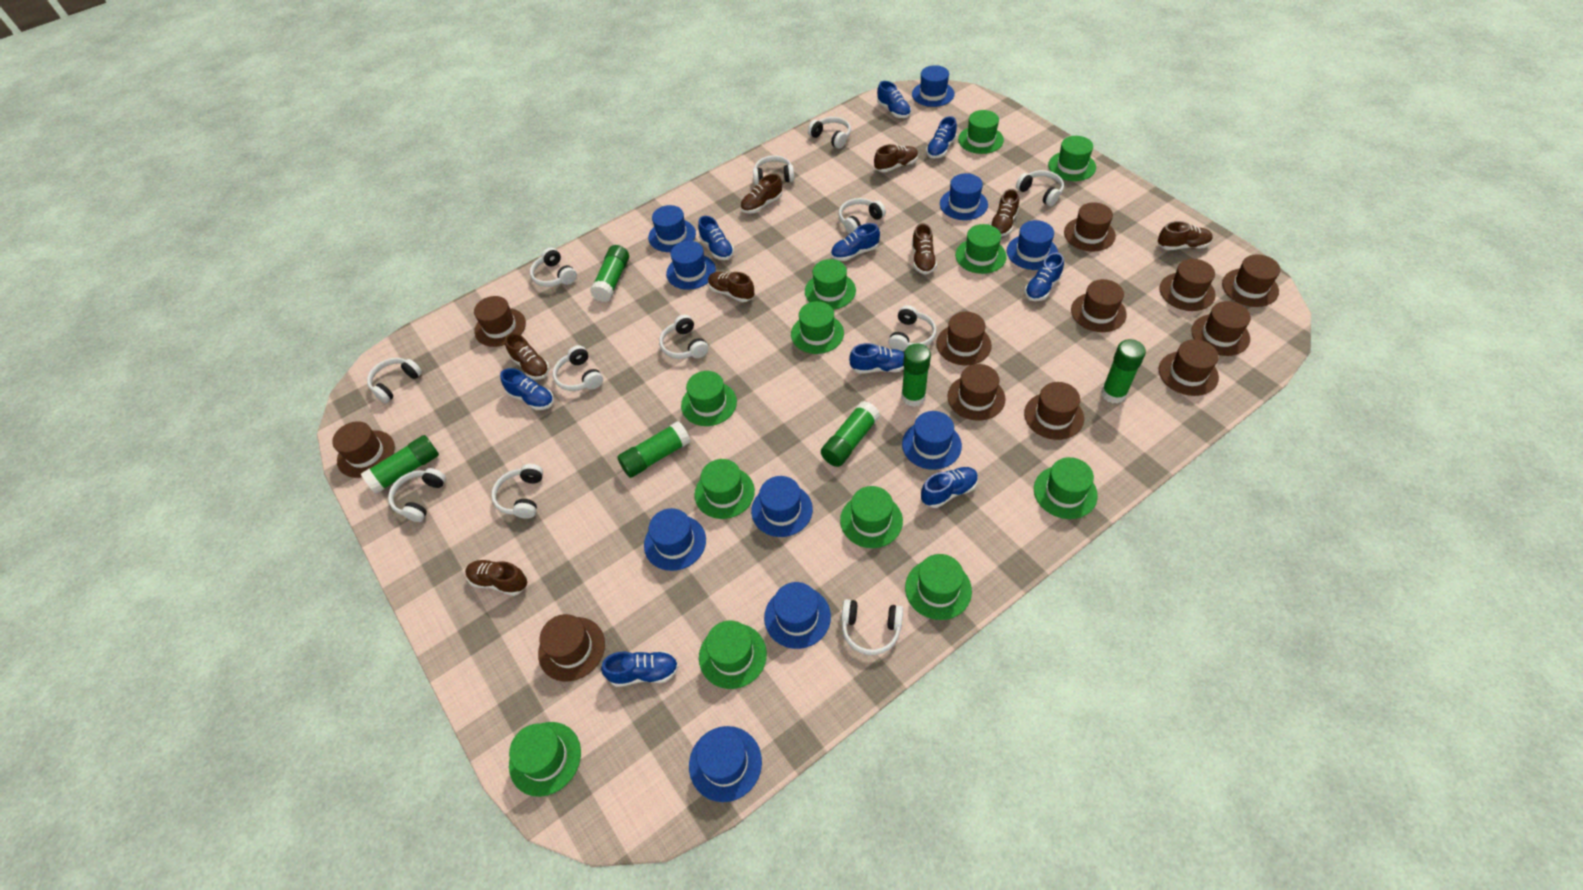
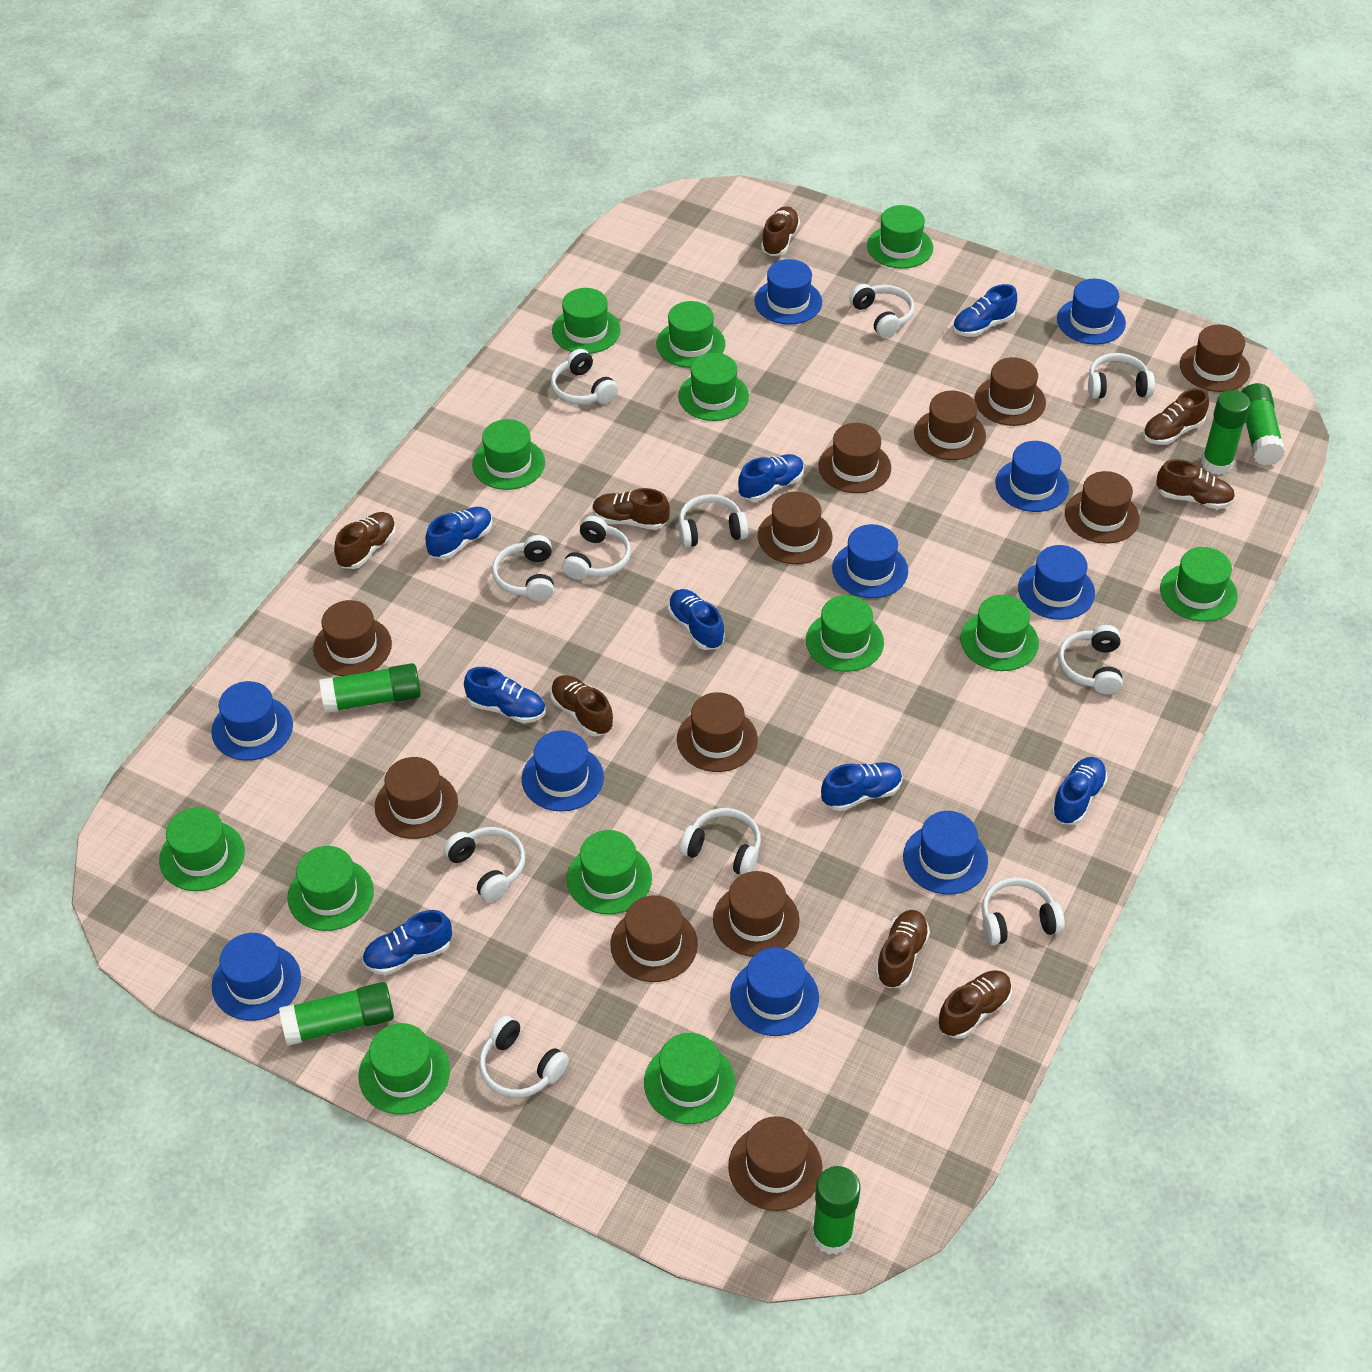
blue shoe: [500,368,554,410] [601,651,679,687] [698,216,734,260] [831,223,880,261] [849,343,904,374] [877,81,911,118] [921,467,978,508] [926,116,957,158] [1025,253,1064,301] = 9 -> [362,910,452,975] [425,507,492,559] [464,667,546,723] [668,589,725,650] [738,454,804,501] [821,762,902,811] [953,284,1017,337] [1051,757,1108,825] = 8
green glue stick: [361,435,439,494] [590,245,629,302] [617,421,691,478] [821,401,880,467] [901,343,931,407] [1101,339,1146,404] = 6 -> [279,982,394,1046] [319,663,421,713] [812,1166,861,1255] [1201,390,1251,475] [1241,383,1285,465] = 5
green hat: [509,722,581,797] [681,371,737,426] [694,459,755,519] [699,621,767,689] [791,301,844,354] [805,259,856,309] [840,486,903,548] [905,554,972,620] [955,224,1007,274] [958,110,1004,154] [1034,457,1098,519] [1048,136,1096,181] = 12 -> [159,808,245,891] [287,846,374,931] [358,1023,450,1114] [472,419,545,490] [552,288,621,354] [567,830,652,915] [644,1033,735,1124] [656,301,725,368] [678,353,749,421] [806,595,884,672] [867,205,933,269] [960,595,1039,671] [1160,547,1238,622] = 13
white headphones: [367,358,422,403] [388,468,446,522] [491,464,543,519] [530,247,577,287] [553,345,603,391] [659,315,708,359] [753,155,794,185] [808,117,851,149] [838,198,886,234] [841,599,903,655] [888,305,937,351] [1016,170,1064,206] = 12 -> [443,827,525,902] [479,1015,569,1098] [492,535,554,601] [551,349,618,404] [562,516,631,580] [679,494,748,548] [680,808,761,875] [849,284,914,338] [982,878,1065,946] [1058,625,1123,694] [1088,353,1155,399] = 11

